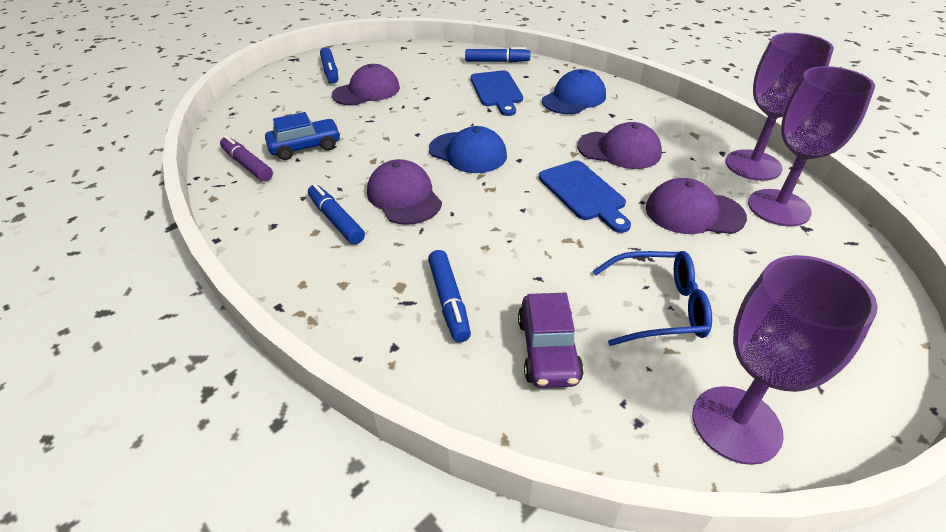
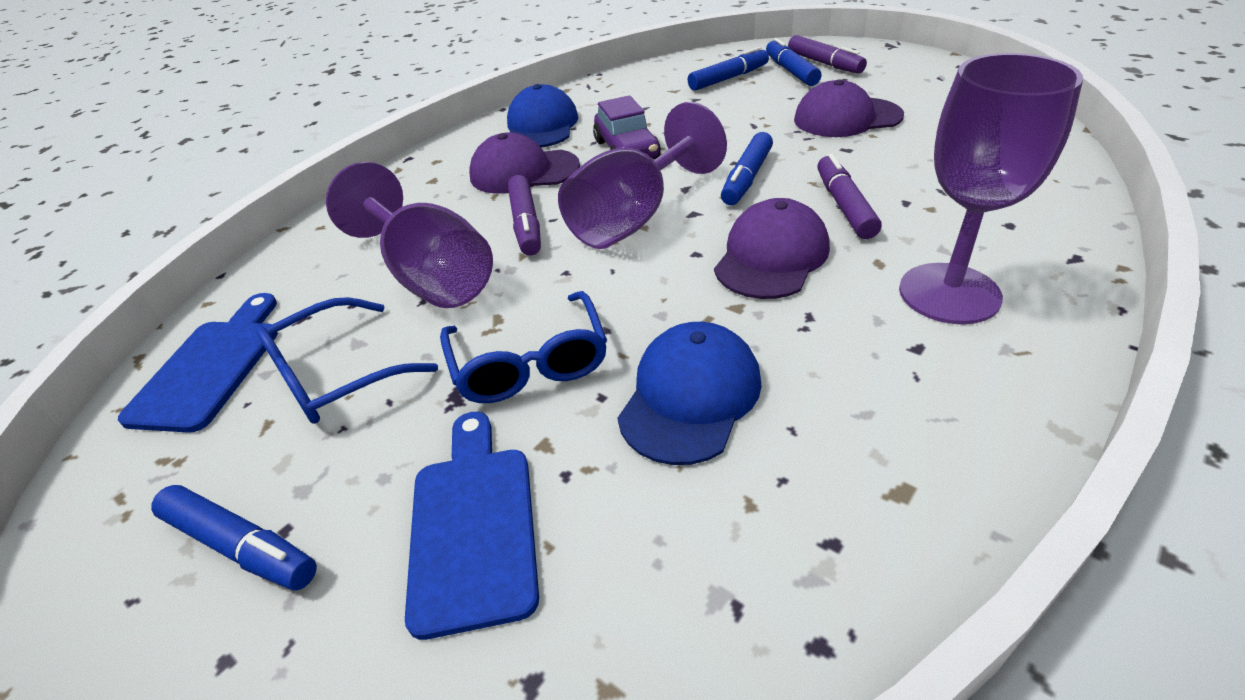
blue car: [265,112,341,160] = 1 -> none = 0
blue glasses: [593,251,712,346] = 1 -> [255,297,438,424] [440,291,607,403] = 2
purple cap: [332,64,400,105] [367,159,442,225] [577,122,662,169] [646,178,747,234] = 4 -> [469,133,580,194] [714,198,830,299] [794,79,904,137] = 3
purple marker: [220,135,273,181] = 1 -> [508,175,541,256] [788,35,867,74] [817,154,882,239] = 3

